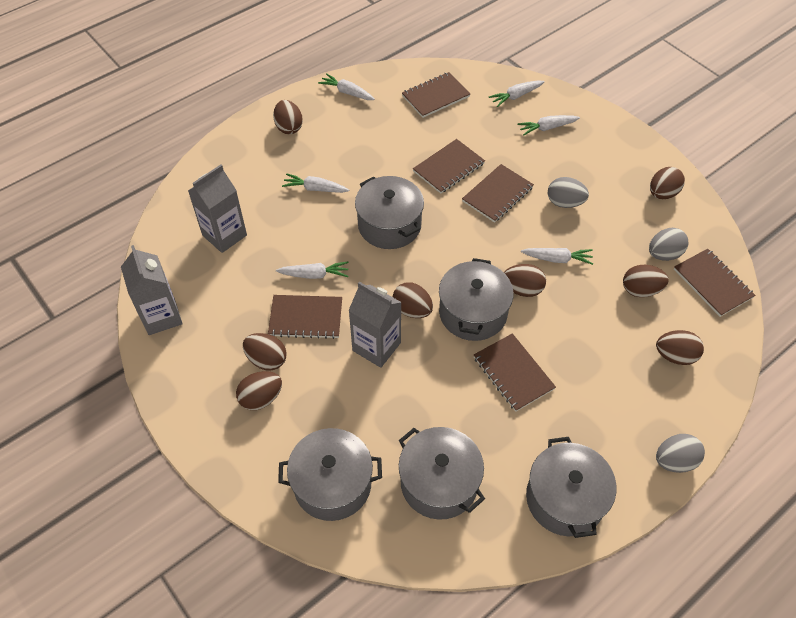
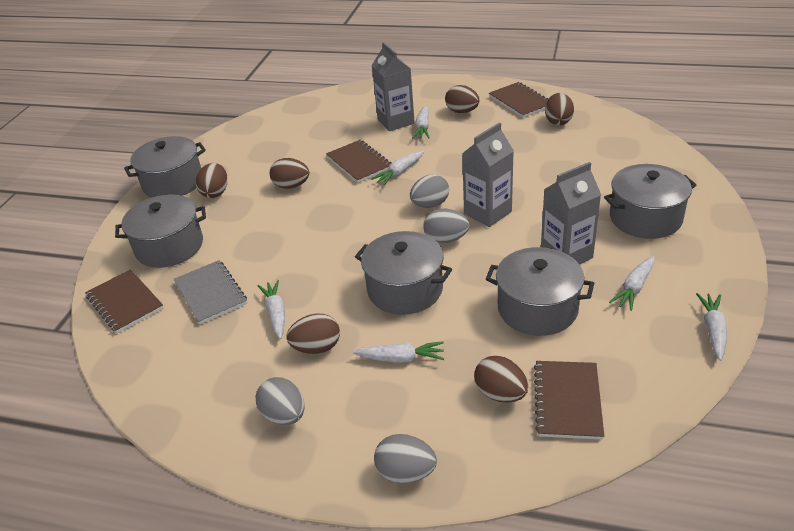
brown egg: [236,371,282,410] [243,333,287,370] [273,100,303,134] [393,282,433,318] [504,264,546,297] [623,265,668,297] [650,167,685,199] [656,330,704,365] = 8 -> [196,163,228,198] [270,158,309,189] [287,313,340,354] [445,85,479,113] [474,356,528,403] [545,93,574,125] = 6
brown notebook: [268,295,342,339] [402,72,470,118] [413,139,485,194] [462,164,534,223] [474,333,556,412] [674,249,755,317] = 6 -> [85,269,164,333] [326,140,392,183] [489,82,548,118] [534,361,604,440] = 4
grey egg: [548,177,589,208] [649,228,688,261] [656,434,705,473] = 3 -> [256,377,305,425] [374,434,437,483] [410,174,449,208] [423,209,469,243] = 4
grey notebook: none = 0 -> [173,260,247,324] = 1

